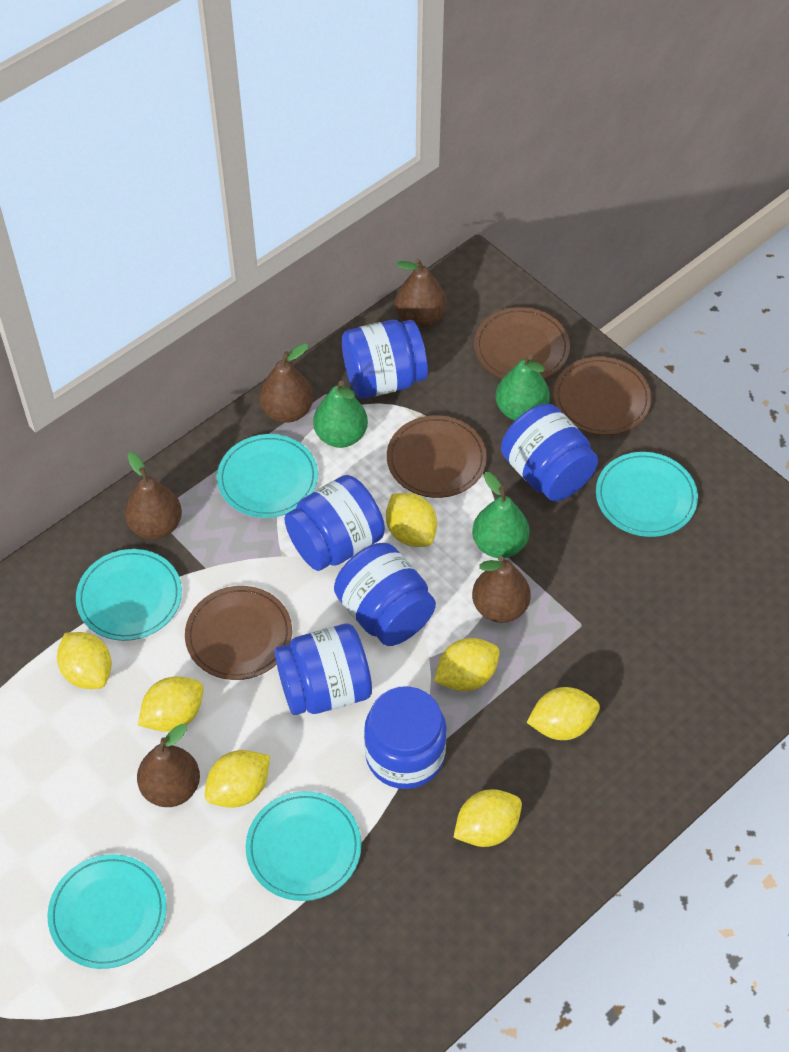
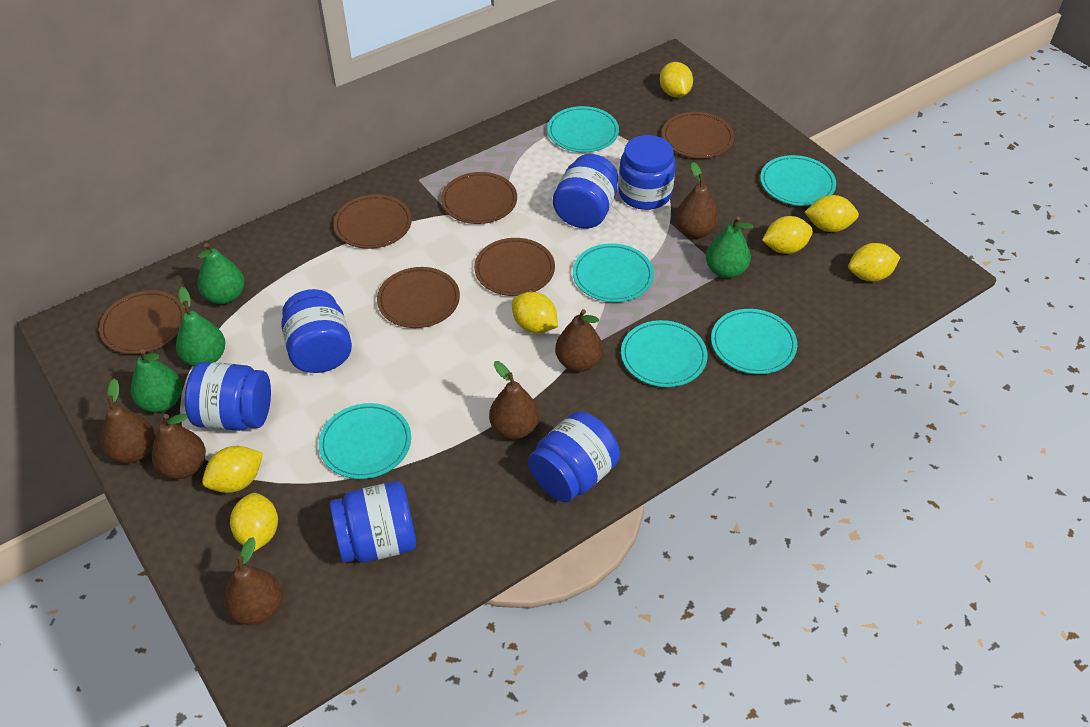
brown pear: [124,452,182,539] [137,724,200,807] [259,343,313,423] [395,258,447,328] [472,556,531,623] = 5 -> [101,378,155,463] [152,414,206,479] [224,537,282,625] [489,361,539,439] [555,309,603,372] [675,162,719,238] = 6
brown plate: [185,586,292,680] [387,415,487,498] [474,307,570,379] [553,357,652,435] = 4 -> [99,290,185,354] [334,194,412,249] [377,267,460,328] [441,172,517,224] [474,238,555,296] [662,112,734,159] = 6
green pear: [313,381,368,448] [472,472,529,558] [496,355,550,420] = 3 -> [131,349,182,413] [176,287,225,367] [198,243,245,304] [706,217,753,278] = 4
turquoise plate: [47,854,167,969] [76,549,182,641] [217,434,318,518] [246,791,361,901] [596,452,698,537] = 5 -> [319,403,411,479] [547,106,619,153] [573,243,654,302] [621,320,708,387] [711,309,797,374] [760,155,836,206] = 6

